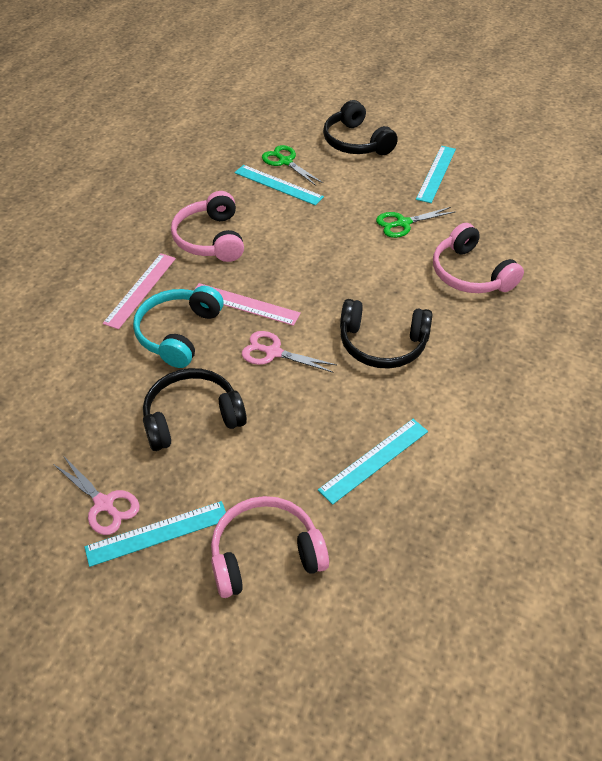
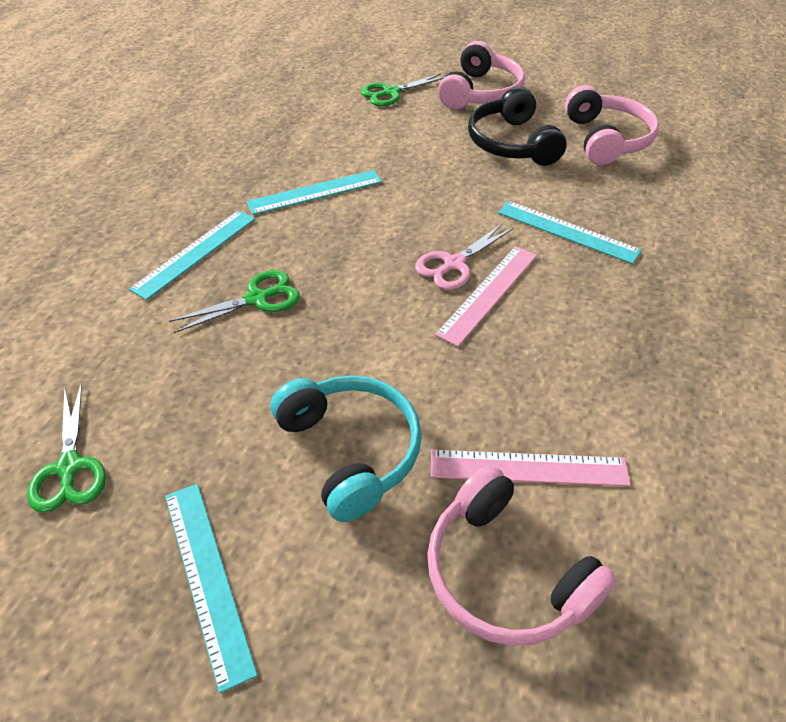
black headphones: [143,368,247,451] [323,100,398,155] [340,299,432,369] = 3 -> [468,87,567,166] = 1
green scissors: [262,145,323,186] [376,207,456,238] = 2 -> [27,382,106,513] [169,270,300,333] [361,74,444,106] = 3
pink scissors: [53,457,140,535] [242,331,337,372] = 2 -> [415,223,514,290] = 1

